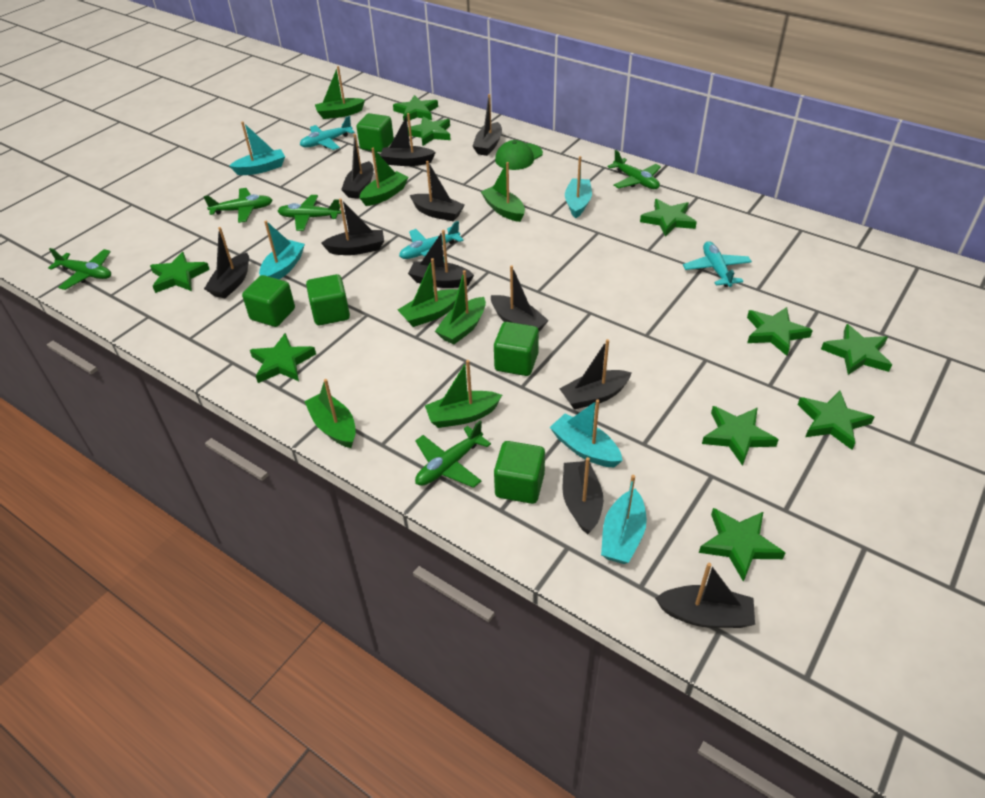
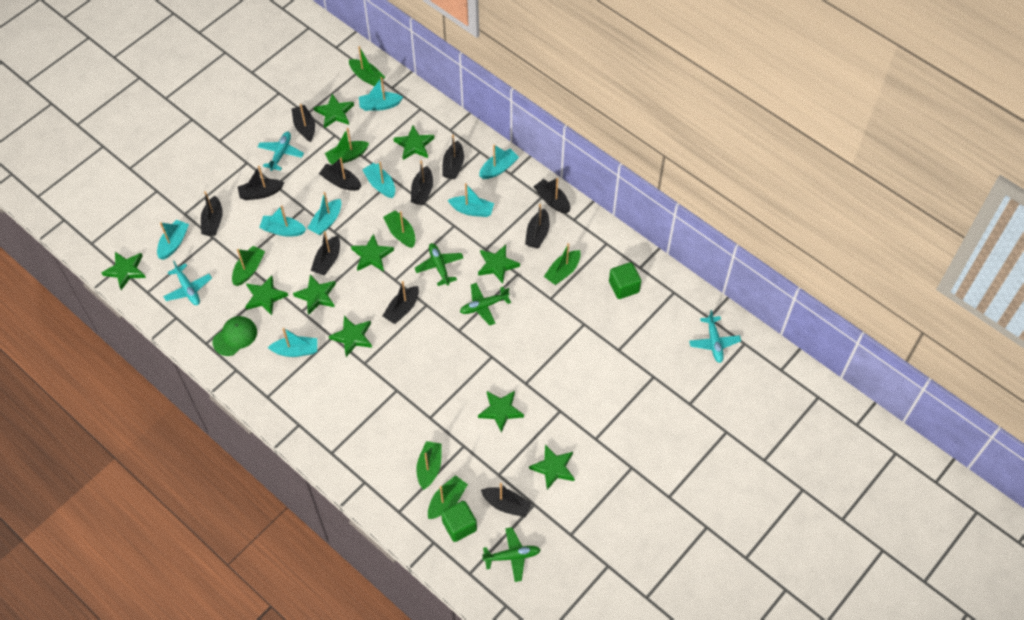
green cube: [242,275,295,327] [306,274,350,325] [357,113,394,152] [494,322,539,376] [494,441,545,504] = 5 -> [441,501,477,542] [609,262,641,299] = 2
green plane: [48,248,111,290] [204,188,272,223] [278,195,341,231] [415,421,491,488] [607,150,661,189] = 5 -> [415,243,463,286] [460,283,511,325] [482,527,541,582] = 3
turquoise boat: [229,121,285,175] [259,221,305,279] [550,399,623,467] [565,156,592,219] [601,475,647,564] = 5 -> [157,220,189,260] [259,205,306,237] [268,328,317,357] [307,192,341,236] [359,77,403,111] [362,162,395,198] [448,183,494,217] [479,144,519,179] = 8

